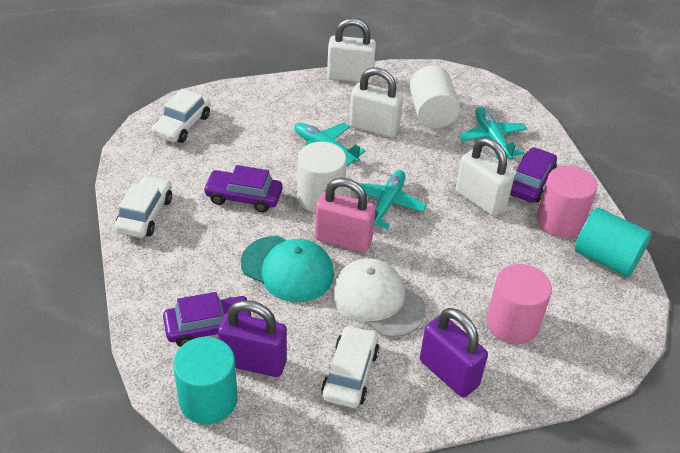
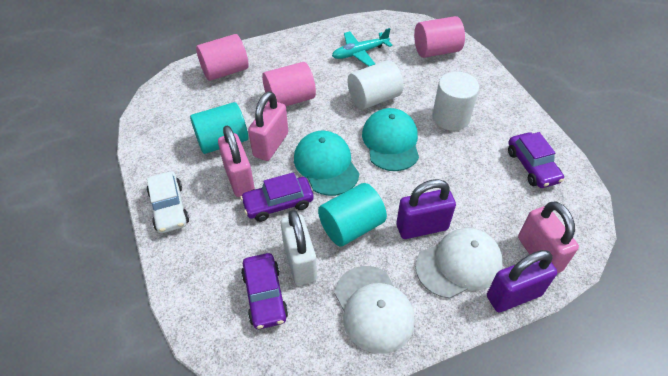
pink cylinder: [486,264,552,344] [537,166,597,238] = 2 -> [196,34,249,81] [262,62,316,106] [414,16,465,58] = 3
pink padlock: [315,178,375,253] = 1 -> [218,126,255,197] [248,91,288,161] [518,201,579,273] = 3
turquoise cap: [241,236,334,302] = 1 -> [294,131,360,196] [362,108,419,171] = 2
turquoise plane: [294,123,365,166] [350,170,427,229] [458,107,527,160] = 3 -> [332,28,393,66] = 1
white cap: [332,258,426,337] = 1 -> [334,266,415,354] [415,228,503,299] = 2
white car: [114,176,172,238] [152,89,211,143] [321,325,379,408] = 3 -> [147,171,189,233] = 1
white padlock: [327,18,376,83] [349,67,403,138] [456,137,514,216] = 3 -> [281,210,317,286] = 1

